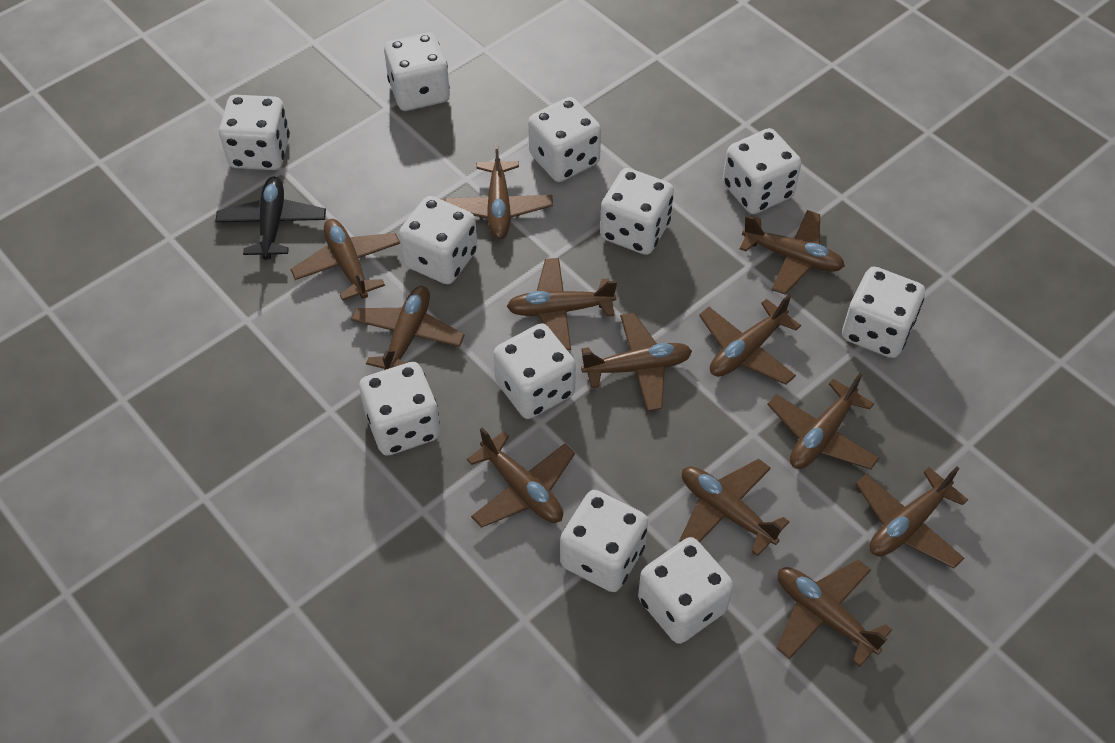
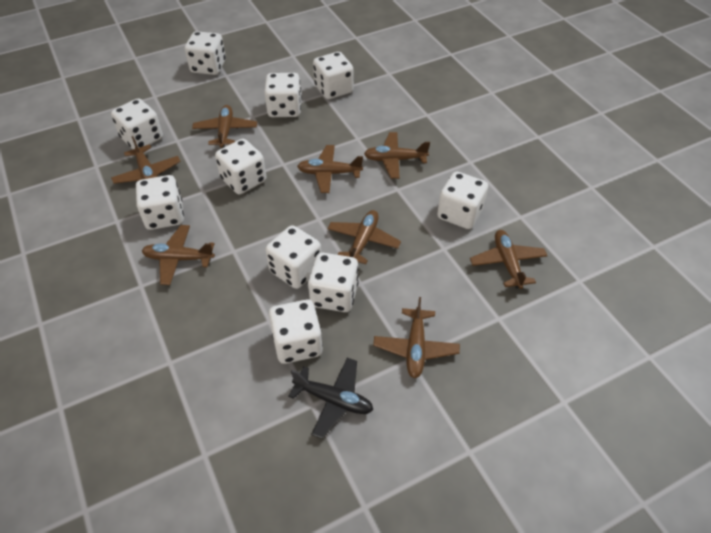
brown plane: [290,219,400,301] [351,286,465,370] [445,143,553,239] [467,428,575,528] [506,258,617,350] [581,313,692,411] [679,459,789,556] [699,294,801,385] [740,210,845,294] [767,373,879,469] [777,560,892,667] [856,467,968,569] = 12 -> [111,136,181,184] [142,225,215,285] [192,105,257,148] [297,145,363,193] [327,210,401,264] [364,132,430,179] [373,297,460,378] [470,230,548,289] = 8
white dice: [219,95,290,170] [359,362,440,456] [384,32,450,111] [399,196,478,284] [493,323,576,419] [528,97,601,182] [560,490,648,592] [600,168,674,255] [638,537,733,644] [723,128,801,214] [842,266,925,358] = 11 -> [111,98,163,149] [136,175,184,230] [185,31,226,75] [215,139,266,195] [264,73,302,117] [265,225,321,289] [269,299,323,364] [308,253,359,312] [313,52,354,99] [437,172,488,229] = 10

